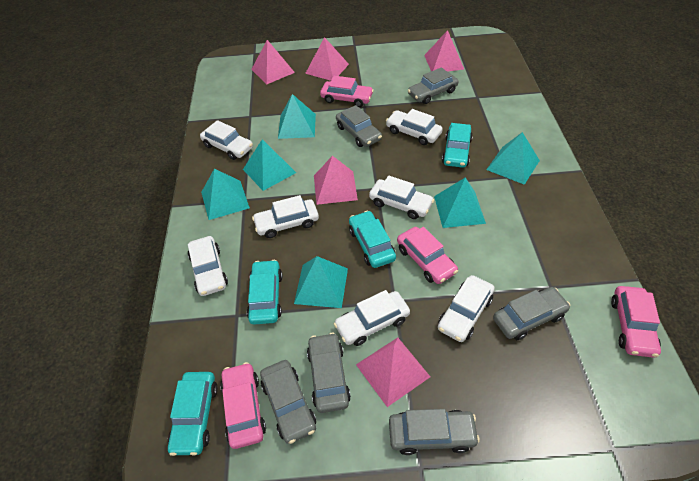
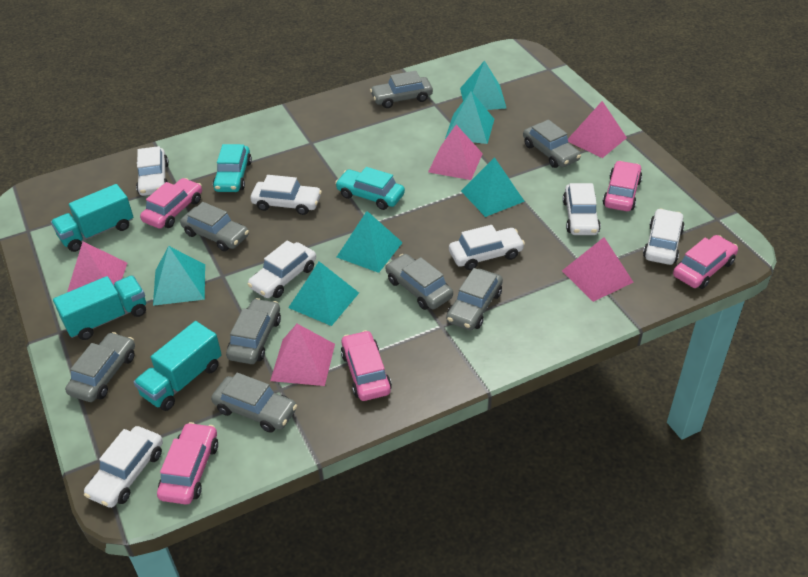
grey car: [260,360,316,444] [307,333,351,413] [336,105,382,147] [389,409,480,455] [408,67,458,104] [493,287,570,340] = 6 -> [65,332,135,402] [180,202,249,251] [211,373,297,433] [226,298,281,364] [370,71,433,108] [386,254,453,310] [446,268,503,330] [523,120,581,168] = 8
pink car: [220,362,266,449] [320,76,374,107] [397,227,458,284] [611,286,661,358] = 4 -> [140,178,202,229] [157,422,218,505] [341,330,392,401] [603,161,642,211] [673,235,738,289] = 5
turquoise car: [168,372,218,456] [247,260,283,324] [349,211,396,268] [442,123,473,168] = 4 -> [213,144,252,192] [335,167,405,210] = 2
turquoise truck: none = 0 -> [51,184,133,252] [53,276,146,340] [134,321,222,411] = 3

